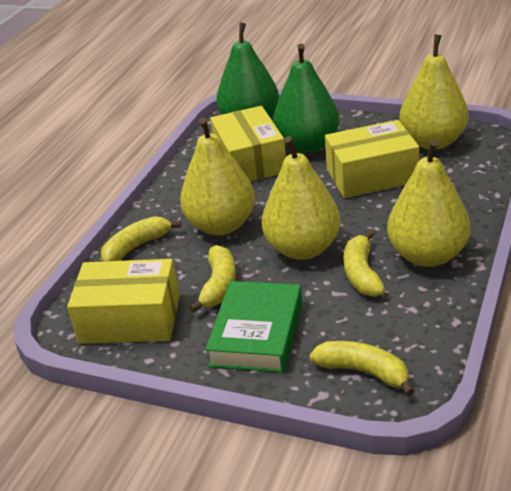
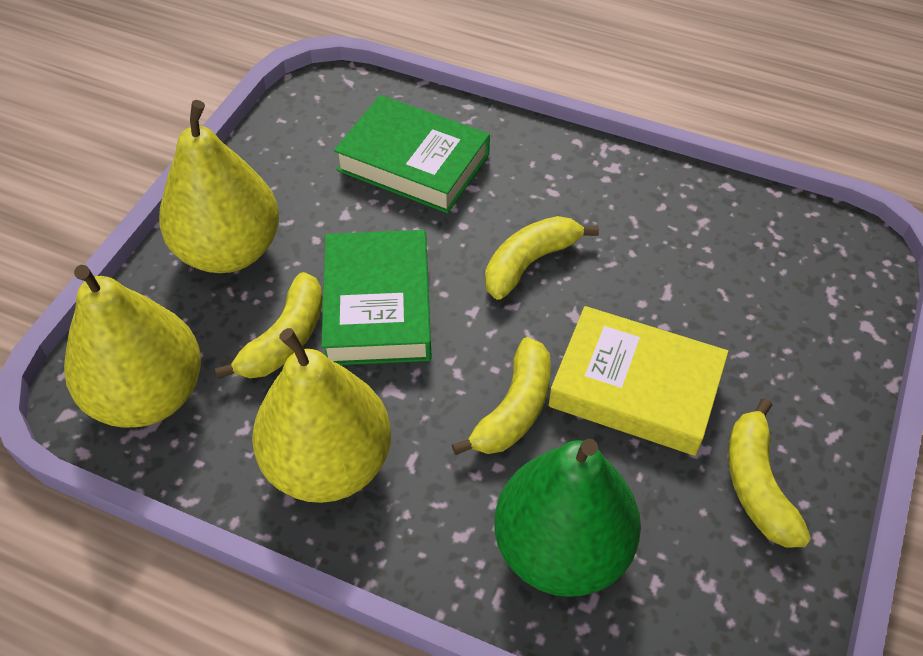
green book: [205,281,302,373] = 1 -> [321,230,432,365] [334,95,490,213] = 2
green pear: [216,22,279,118] [273,44,339,153] = 2 -> [494,439,641,597] = 1
yellow book: none = 0 -> [549,306,728,456] = 1
yellow box: [67,259,180,344] [210,106,286,182] [325,120,419,198] = 3 -> none = 0
yellow pear: [180,117,255,235] [262,136,341,260] [387,139,470,267] [399,34,469,150] = 4 -> [64,265,201,428] [159,100,279,273] [252,328,391,503] = 3

